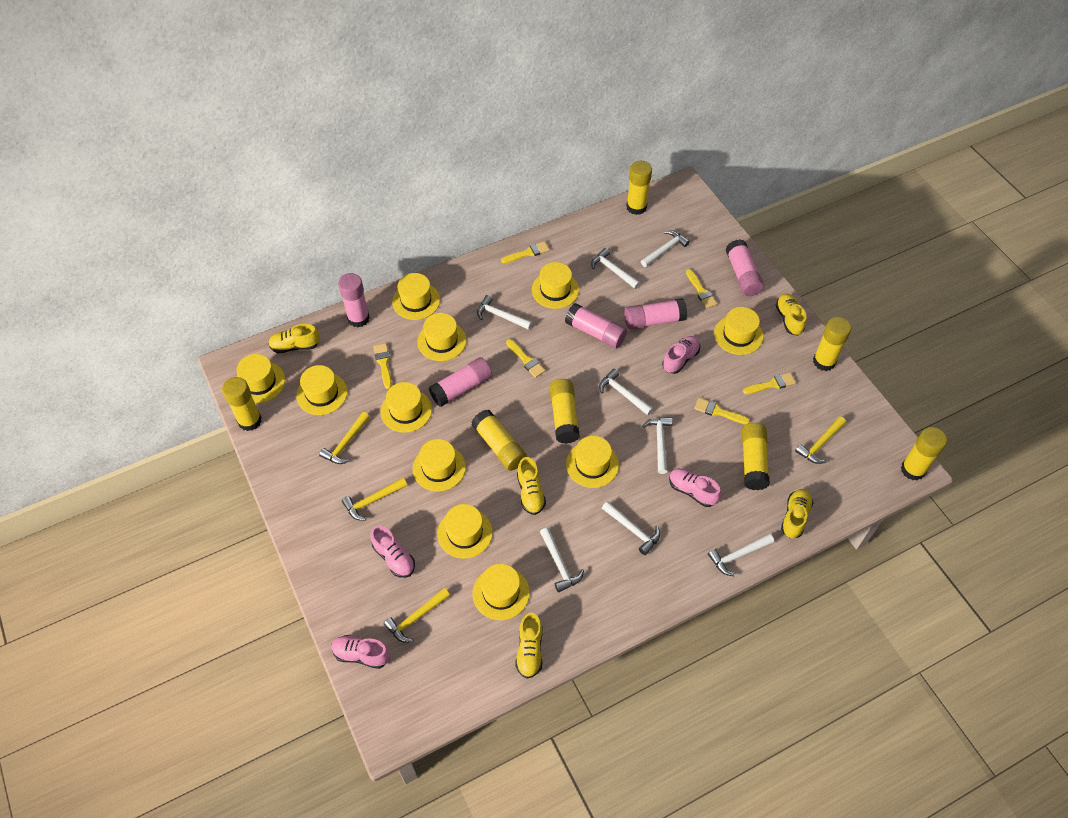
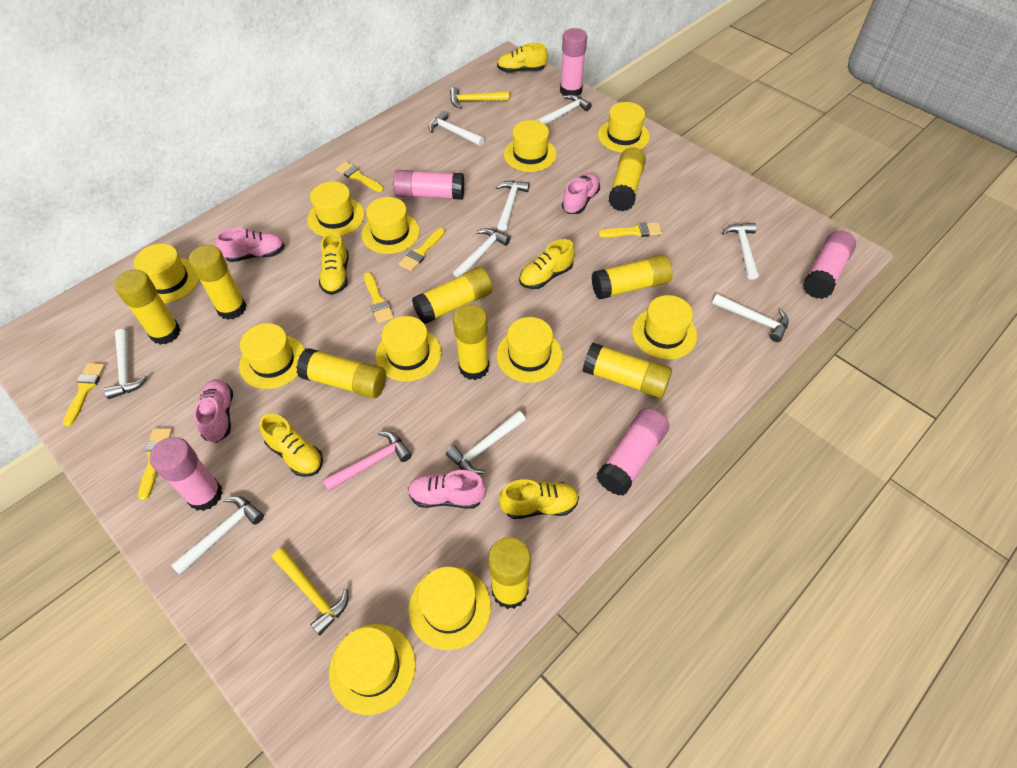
pink hammer: none = 0 -> [323,431,412,491] = 1
white hammer: [477,295,532,330] [540,528,584,592] [591,248,640,289] [599,369,653,415] [602,501,660,555] [641,230,690,267] [642,417,673,474] [708,534,774,576] = 8 -> [104,329,148,399] [171,496,264,575] [428,111,485,146] [446,411,526,474] [453,228,510,278] [496,181,529,231] [536,94,592,125] [712,294,789,342] [722,223,759,280] = 9
yellow glue stick: [222,377,262,431] [471,409,527,471] [549,379,580,444] [626,161,652,215] [741,423,770,490] [813,317,851,371] [901,427,947,481] = 7 -> [114,270,181,345] [189,245,247,320] [296,348,386,398] [412,267,493,324] [453,304,489,380] [488,537,531,609] [583,343,672,398] [591,255,673,299] [608,147,646,211] = 9
yellow hammer: [319,412,370,464] [342,478,407,521] [384,588,450,643] [795,416,846,464] = 4 -> [272,548,348,636] [450,87,509,109] = 2

